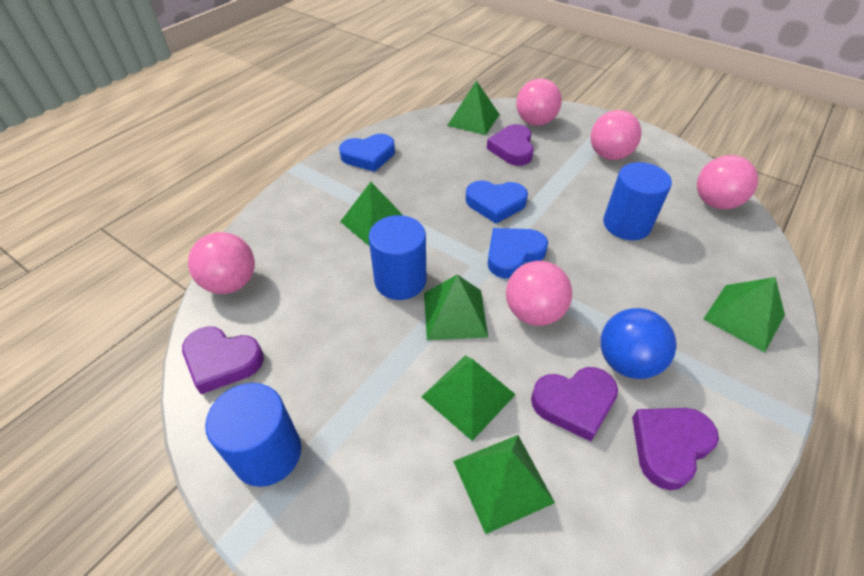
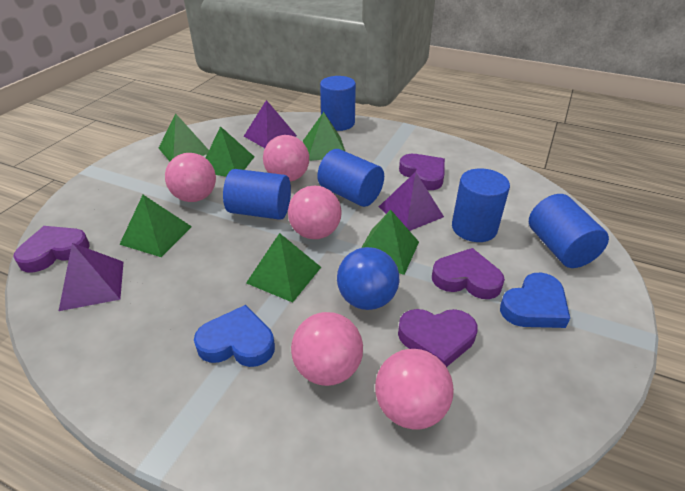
blue cylinder: [205,383,301,487] [369,215,426,300] [603,162,672,240] = 3 -> [223,169,291,220] [317,149,384,207] [320,76,356,131] [452,168,510,242] [529,194,609,268] = 5
blue heart: [339,134,395,172] [466,181,528,224] [488,228,548,278] = 3 -> [194,305,275,367] [500,273,570,328] = 2
purple pyramid: none = 0 -> [59,243,124,311] [244,100,297,148] [379,172,444,231] = 3

